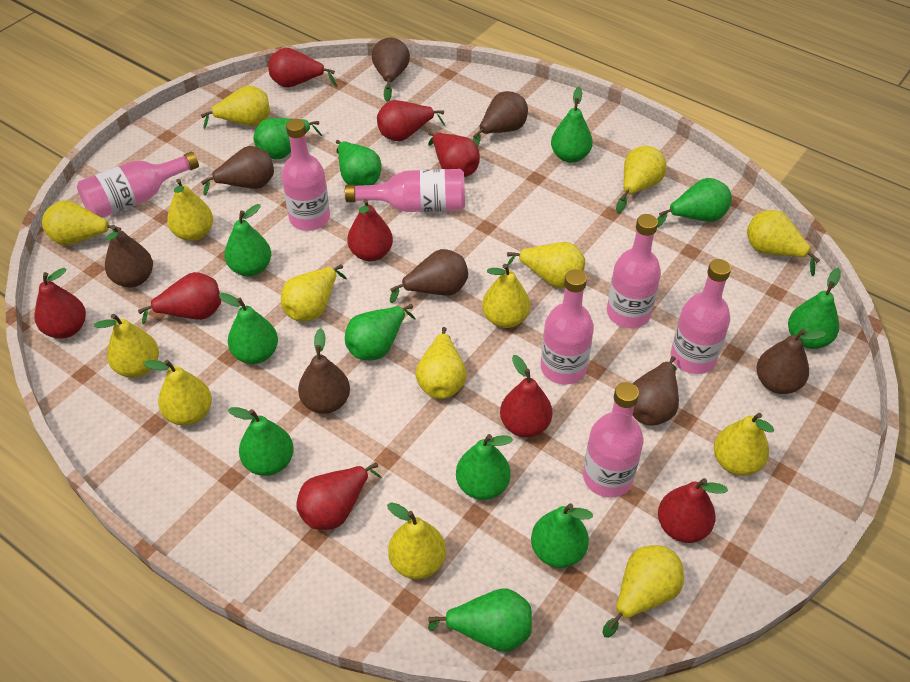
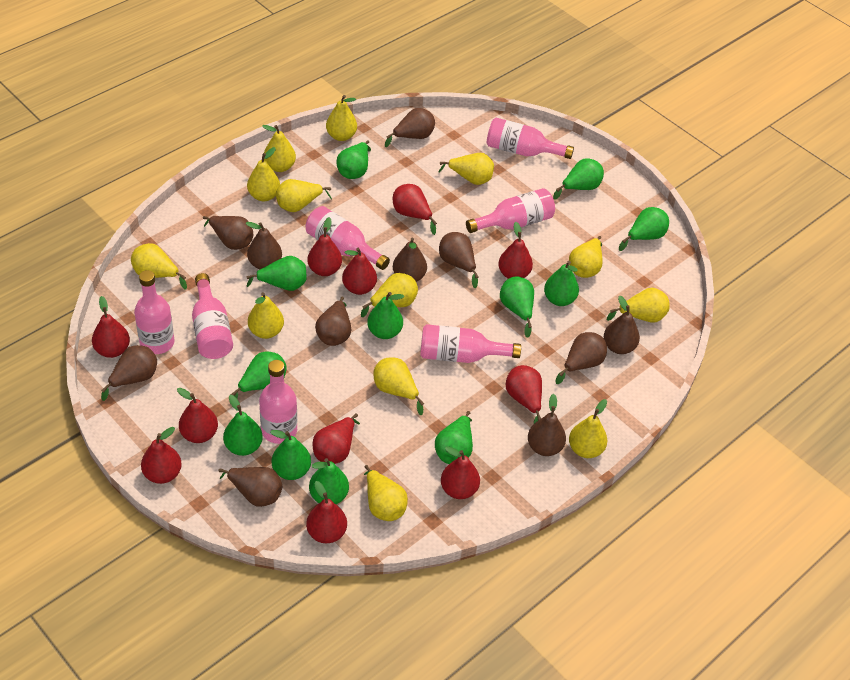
brown pear: [105,225,153,288] [201,146,274,196] [298,328,350,414] [372,38,410,102] [390,249,468,303] [473,91,528,147] [633,356,679,425] [756,329,827,394] = 8 -> [101,345,157,401] [203,216,253,250] [218,467,282,507] [246,222,282,269] [315,296,351,346] [385,108,435,147] [393,238,427,282] [439,232,479,288] [528,394,566,456] [555,332,607,384] [604,295,640,354] = 11
red pear: [34,268,86,339] [138,272,221,324] [268,48,337,87] [296,462,382,530] [347,199,393,261] [377,100,445,141] [428,132,480,177] [500,355,552,437] [658,478,728,543] = 9 -> [92,296,130,358] [141,427,182,484] [177,388,218,443] [306,481,347,543] [307,217,342,276] [313,413,360,464] [342,248,377,295] [393,184,437,235] [441,447,480,499] [498,222,533,279] [506,365,542,424] = 11
yellow pear: [42,200,121,246] [94,314,159,378] [143,360,212,426] [167,179,213,241] [201,85,270,129] [281,264,347,321] [387,502,446,579] [416,327,467,399] [482,264,530,328] [507,242,585,288] [602,545,684,638] [616,146,667,213] [714,413,774,476] [747,210,820,276] = 14 -> [131,243,187,290] [247,147,280,201] [248,292,284,339] [262,125,296,172] [276,179,332,212] [326,95,357,141] [361,273,418,317] [364,465,408,521] [373,357,424,415] [439,153,494,185] [569,236,603,278] [569,399,607,458] [607,288,670,323] = 13

